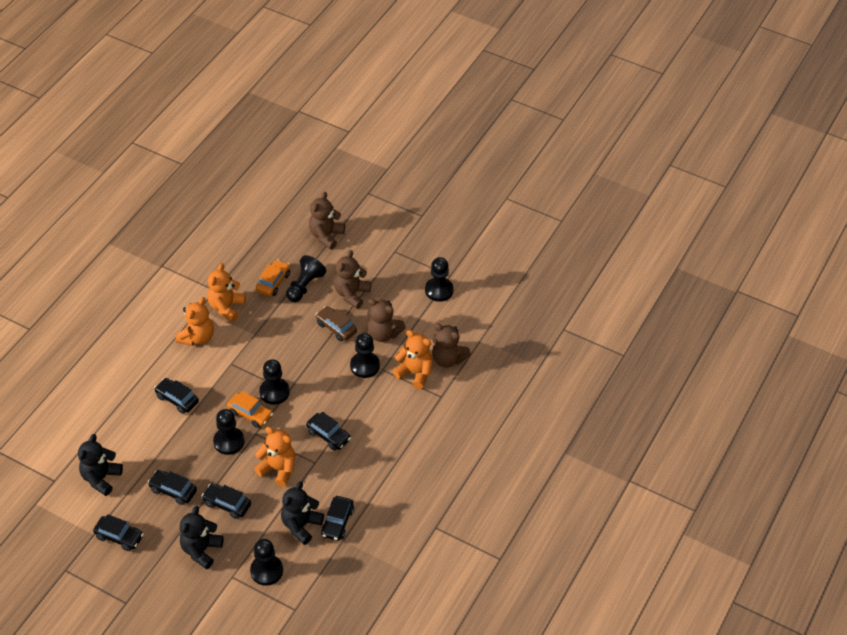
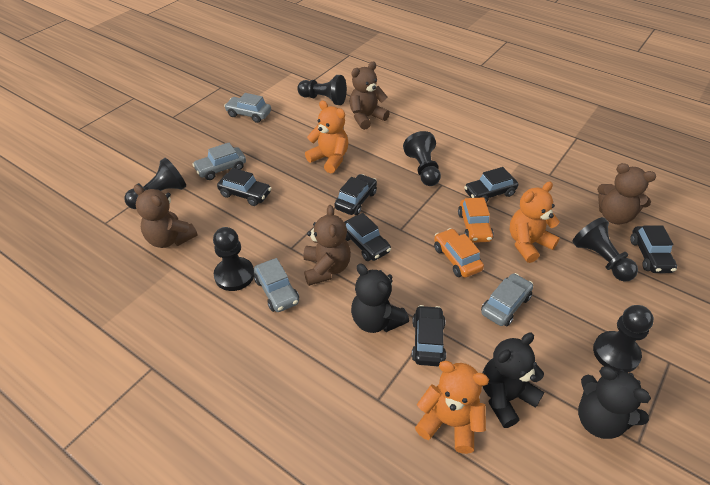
brown car: [315,306,357,342] = 1 -> none = 0
grey car: none = 0 -> [192,143,246,180] [224,93,271,123] [254,258,299,312] [481,273,533,326] = 4
orange teddy bear: [176,297,214,346] [208,263,246,322] [254,427,295,487] [393,330,432,389] = 4 -> [305,100,348,173] [415,361,489,454] [510,182,560,263] = 3

